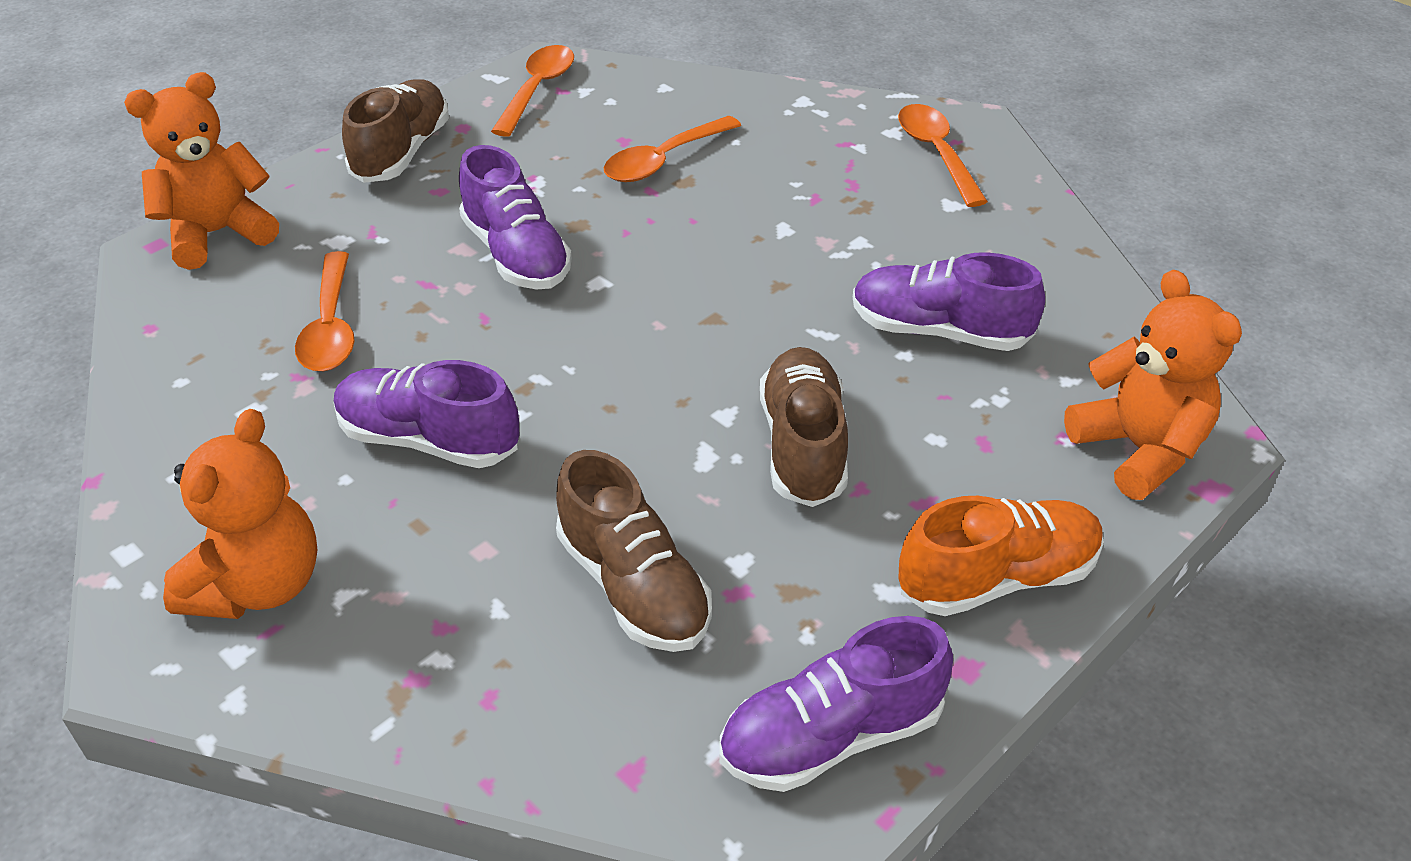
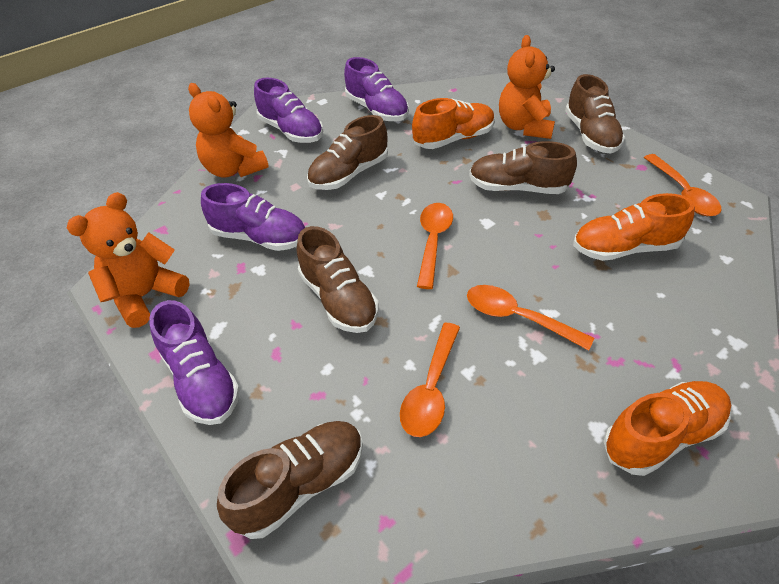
brown shoe: [342,79,449,183] [556,450,712,652] [760,347,848,507] = 3 -> [217,421,363,539] [297,226,379,333] [307,115,388,190] [469,141,577,194] [565,74,625,154] = 5
orange shoe: [898,496,1104,616] = 1 -> [412,98,495,149] [573,193,695,261] [603,381,731,476] = 3

